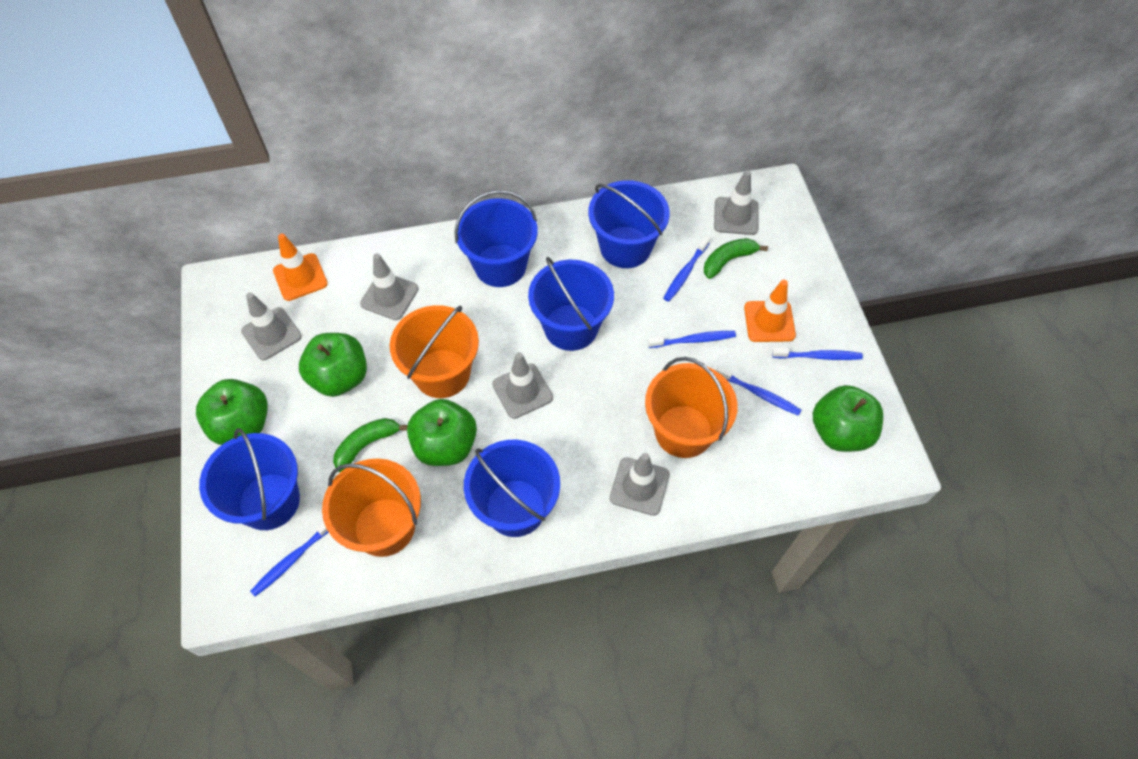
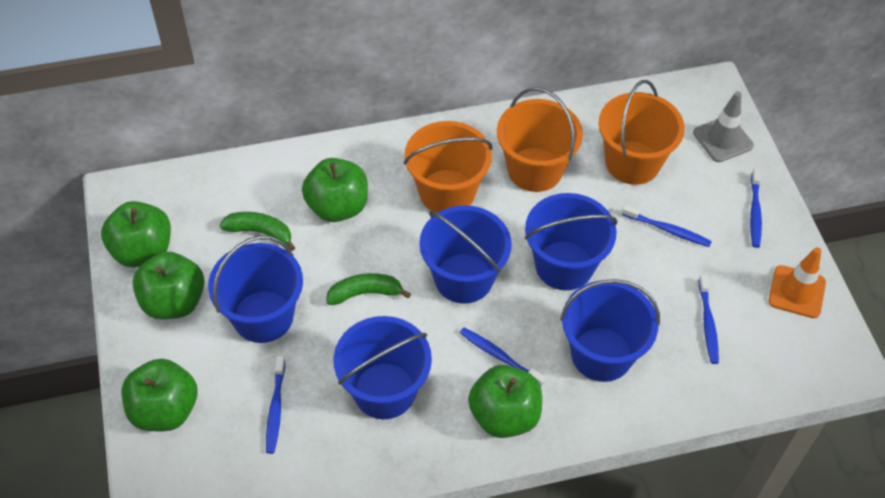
green apple: [196,379,268,445] [299,333,367,397] [407,399,477,466] [813,385,883,452] = 4 -> [101,201,171,267] [122,359,197,431] [133,252,205,319] [302,158,368,222] [468,365,542,438] = 5
grey traffic cone: [241,292,302,360] [360,253,419,320] [492,352,553,419] [610,453,670,516] [714,170,759,235] = 5 -> [693,91,754,162] = 1
orange traffic cone: [273,234,328,301] [744,280,796,342] = 2 -> [769,247,826,318] = 1

